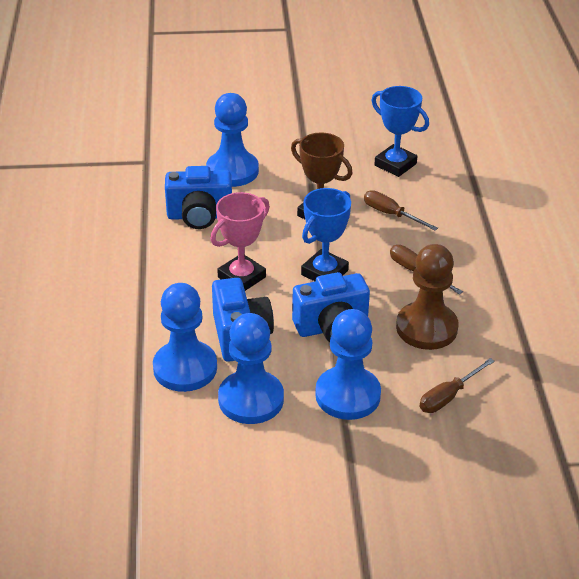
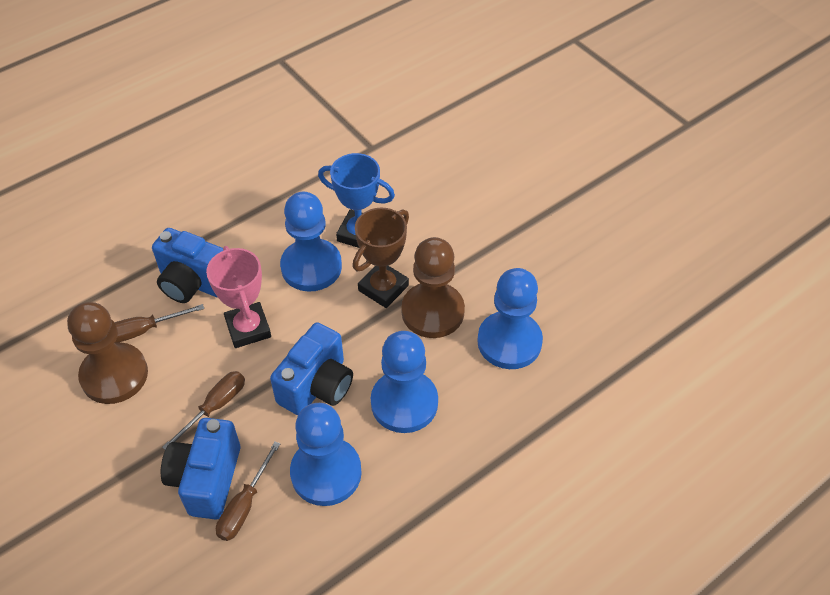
blue trophy: [301,188,351,281] [371,86,429,177] = 2 -> [318,153,395,248] = 1
brown pawn: [396,244,458,350] = 1 -> [67,302,148,404] [401,237,465,338] = 2

